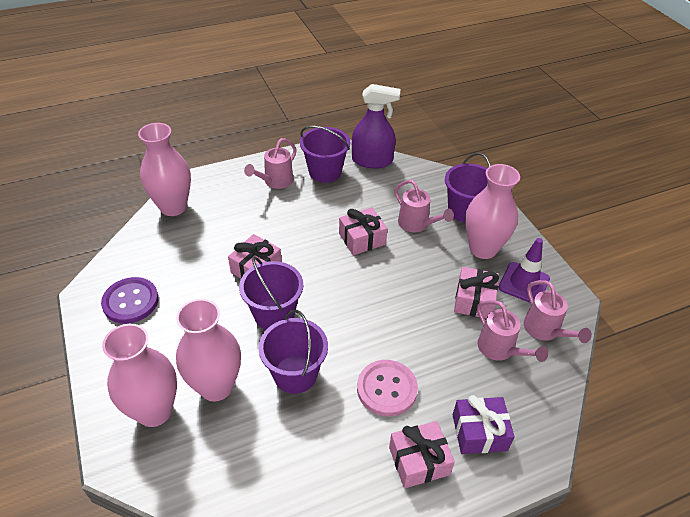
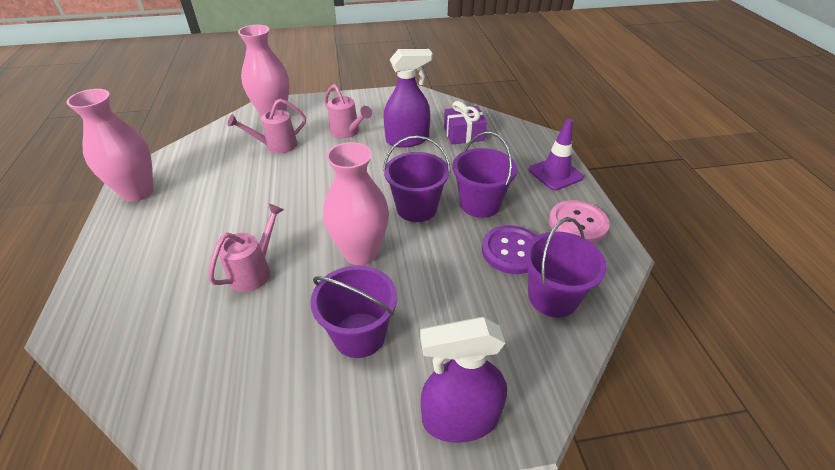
pink gift: [228,234,282,279] [339,207,388,255] [389,421,455,488] [454,267,499,319] = 4 -> none = 0
pink vase: [102,324,177,427] [138,123,191,216] [176,299,241,401] [465,164,520,259] = 4 -> [66,89,154,202] [238,25,289,117] [323,142,389,265] = 3
pink watering can: [244,138,297,189] [394,180,454,232] [477,300,548,362] [524,280,592,343] = 4 -> [209,203,284,292] [227,99,306,154] [324,84,372,138] = 3
purple spray bottle: [352,84,400,168] = 1 -> [384,49,432,148] [420,317,507,443] = 2

